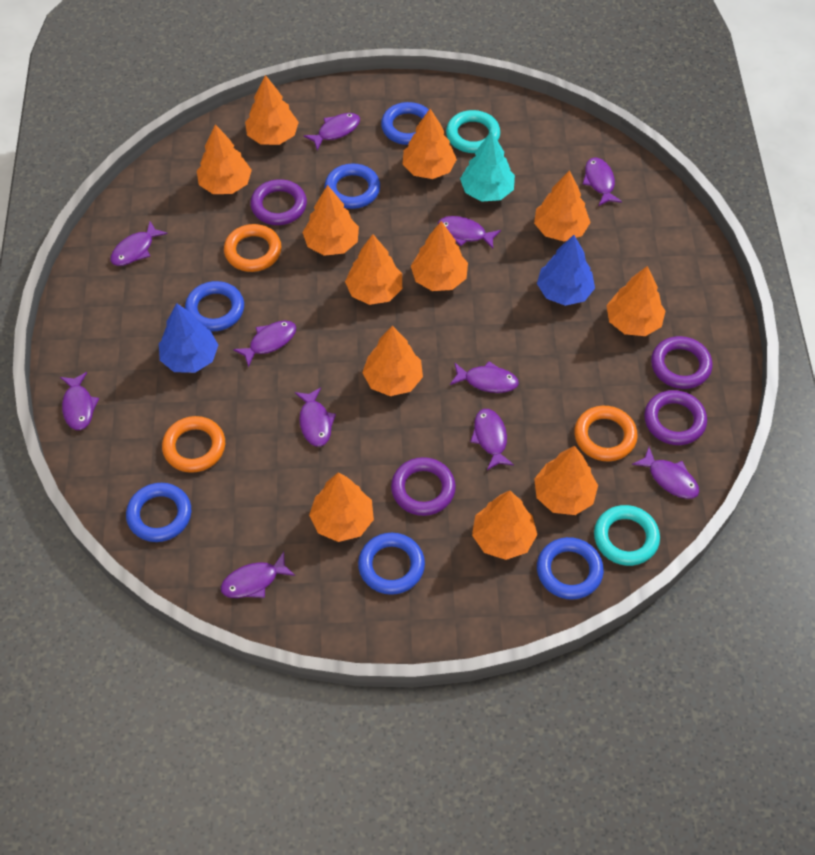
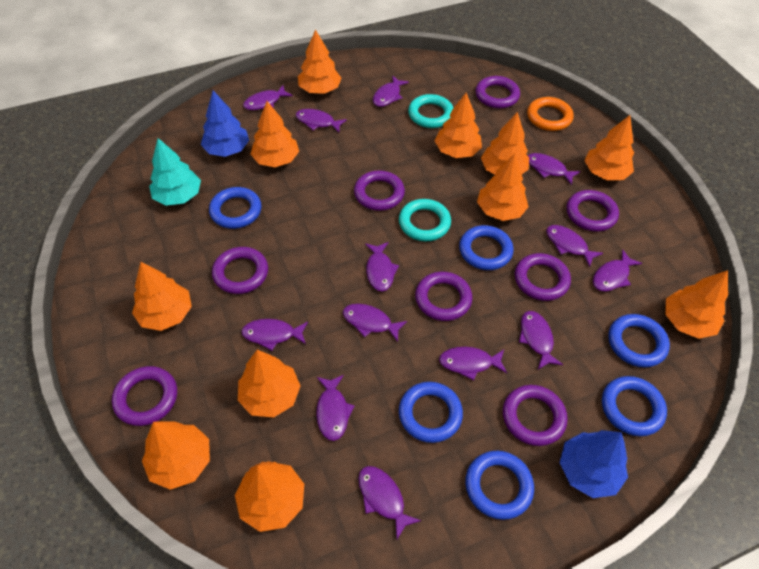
orange ring: [162,416,225,473] [224,224,282,272] [574,406,638,461] = 3 -> [527,97,573,131] = 1
orange tree: [197,124,252,194] [245,75,299,145] [302,185,359,256] [309,472,374,542] [345,234,402,305] [362,326,423,396] [403,109,457,179] [411,221,468,291] [472,491,537,560] [534,170,591,241] [534,446,598,515] [606,266,665,336] = 12 -> [132,262,192,331] [142,421,210,490] [235,461,304,532] [238,350,300,418] [251,101,299,167] [298,29,341,94] [435,93,482,158] [477,154,529,221] [481,112,529,175] [584,115,634,180] [665,270,728,339] = 11
purple fish: [60,372,99,430] [110,221,168,266] [221,552,295,598] [233,321,296,367] [295,388,336,447] [304,113,360,150] [438,216,501,249] [450,361,519,393] [470,409,514,470] [583,158,622,206] [632,447,699,499] = 11 -> [241,319,308,351] [243,85,293,110] [296,109,347,132] [316,375,355,441] [343,304,407,342] [358,466,421,539] [365,242,399,292] [373,75,409,107] [439,347,507,380] [519,311,563,369] [528,153,581,185] [546,225,603,267] [593,249,642,291] = 13
purple ring: [250,179,307,225] [391,457,456,516] [644,390,707,445] [651,336,712,389] = 4 -> [112,366,177,426] [212,247,268,294] [354,170,405,211] [415,272,472,321] [475,76,520,108] [503,385,567,446] [515,253,571,301] [567,190,619,232] = 8

